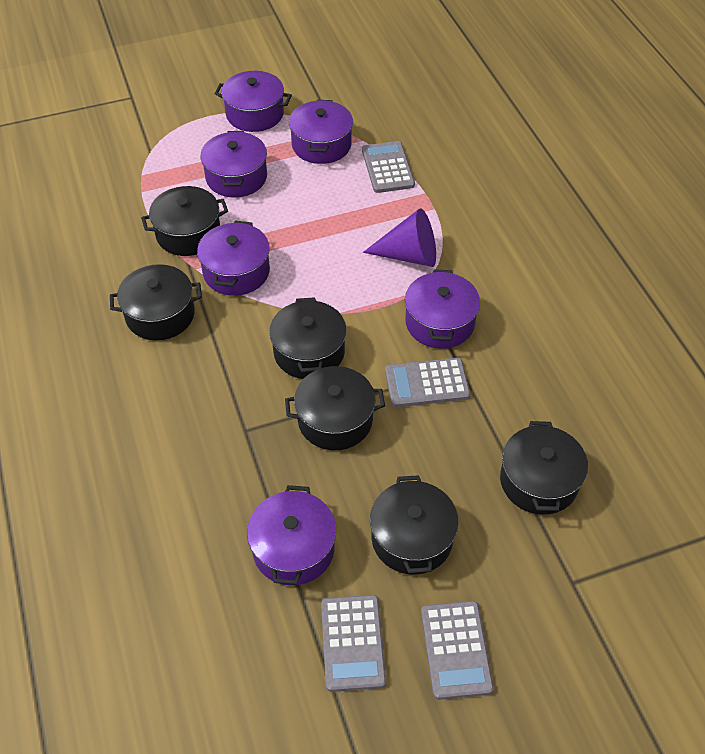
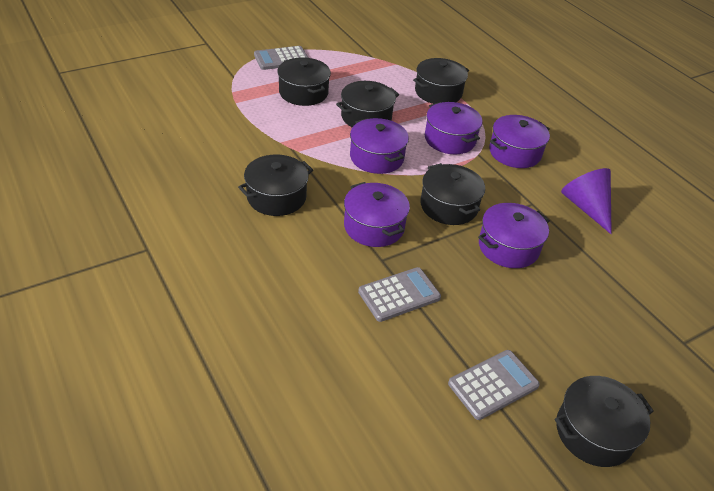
grey calculator: [321,595,386,692] [362,141,415,193] [385,357,470,407] [421,601,494,700] = 4 -> [254,46,308,70] [358,267,441,322] [448,350,540,420] = 3
purple pot: [197,221,270,296] [200,131,267,198] [214,71,292,132] [247,485,336,585] [289,100,353,164] [405,269,480,349] = 6 -> [344,182,410,247] [350,118,409,174] [425,102,483,154] [478,203,550,268] [489,115,550,168] = 5

